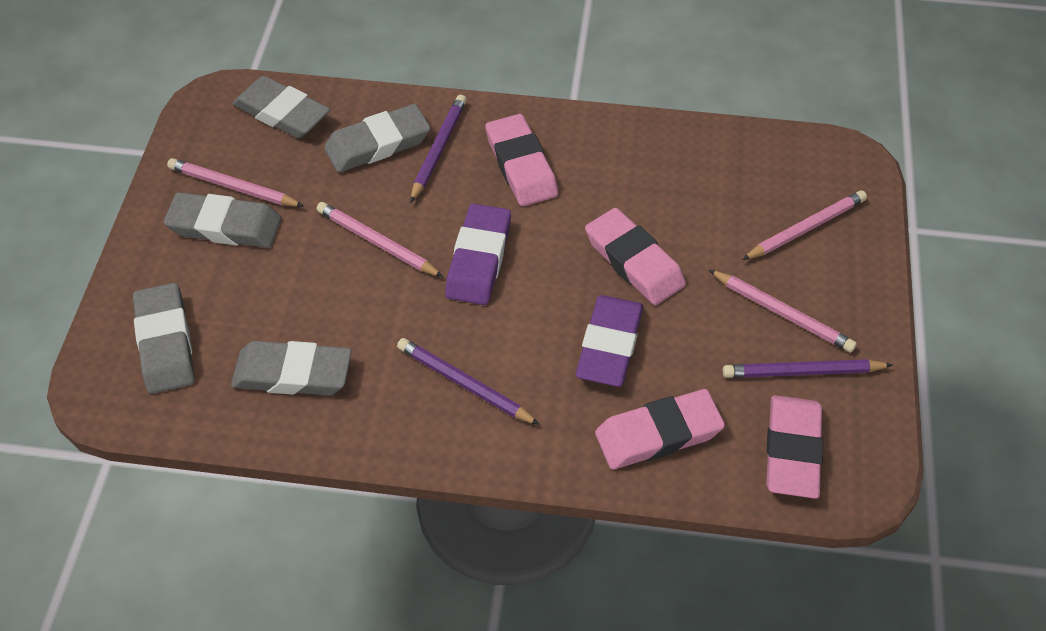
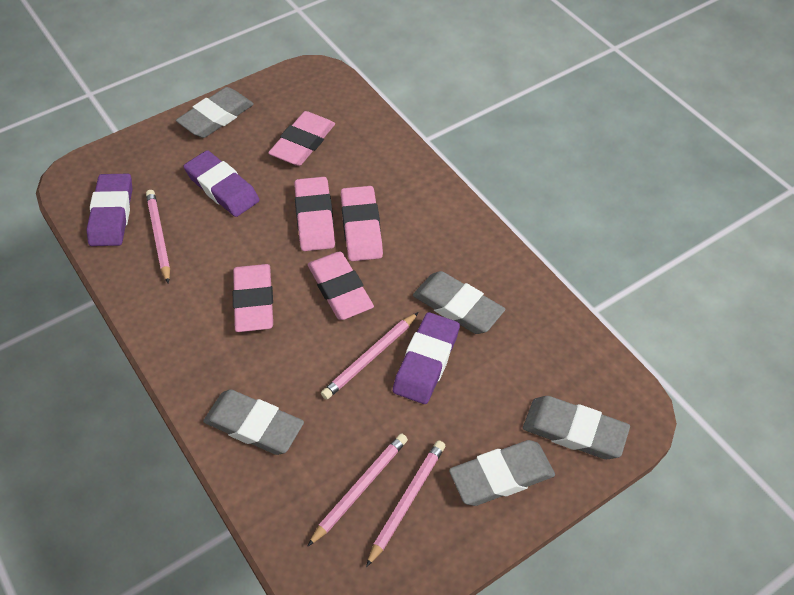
pink eraser: [485,114,558,206] [585,208,686,305] [595,389,725,470] [766,395,823,499] = 4 -> [233,264,273,332] [268,111,335,166] [294,177,335,251] [308,251,374,320] [341,186,383,261] = 5
purple eraser: [445,203,511,305] [576,295,643,387] = 2 -> [87,174,132,246] [184,150,260,217] [393,312,460,404] = 3
purple pencil: [397,338,540,425] [410,95,467,203] [723,359,893,378] = 3 -> none = 0

